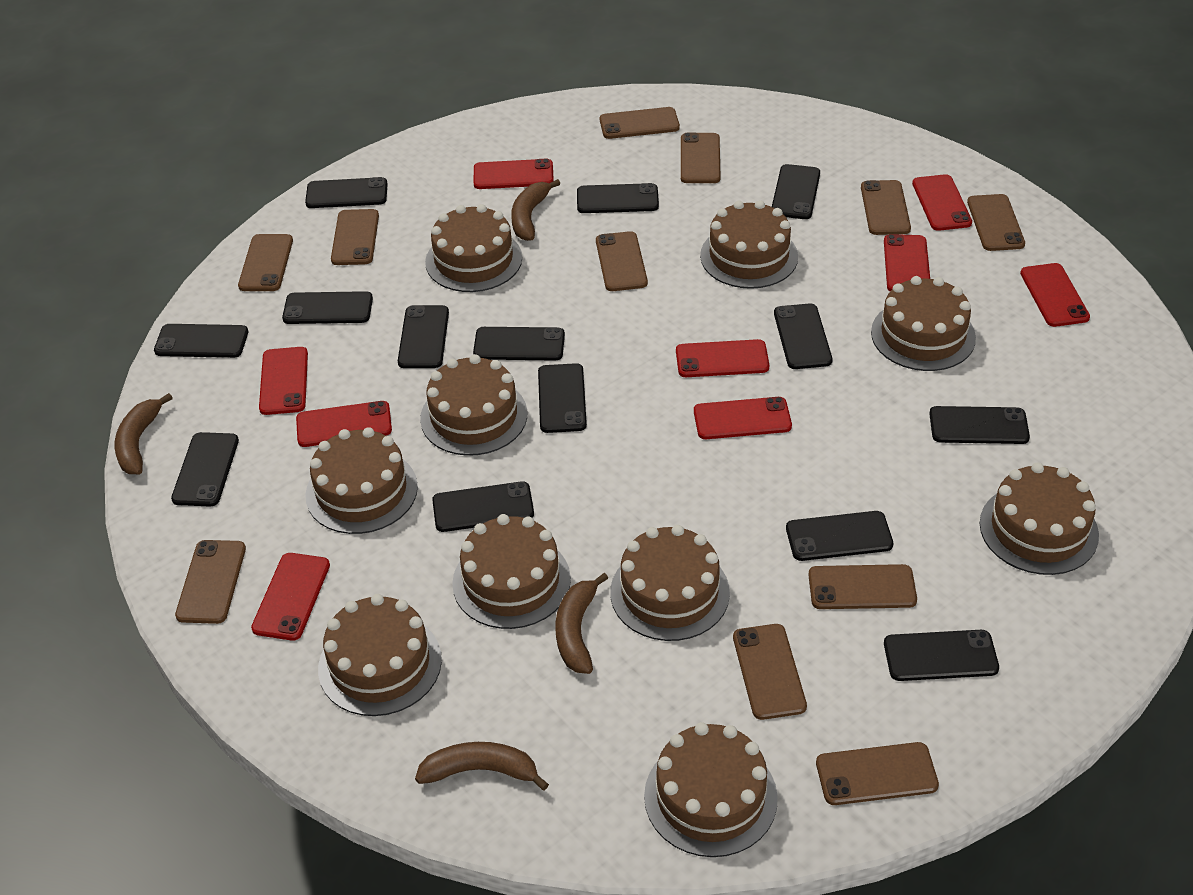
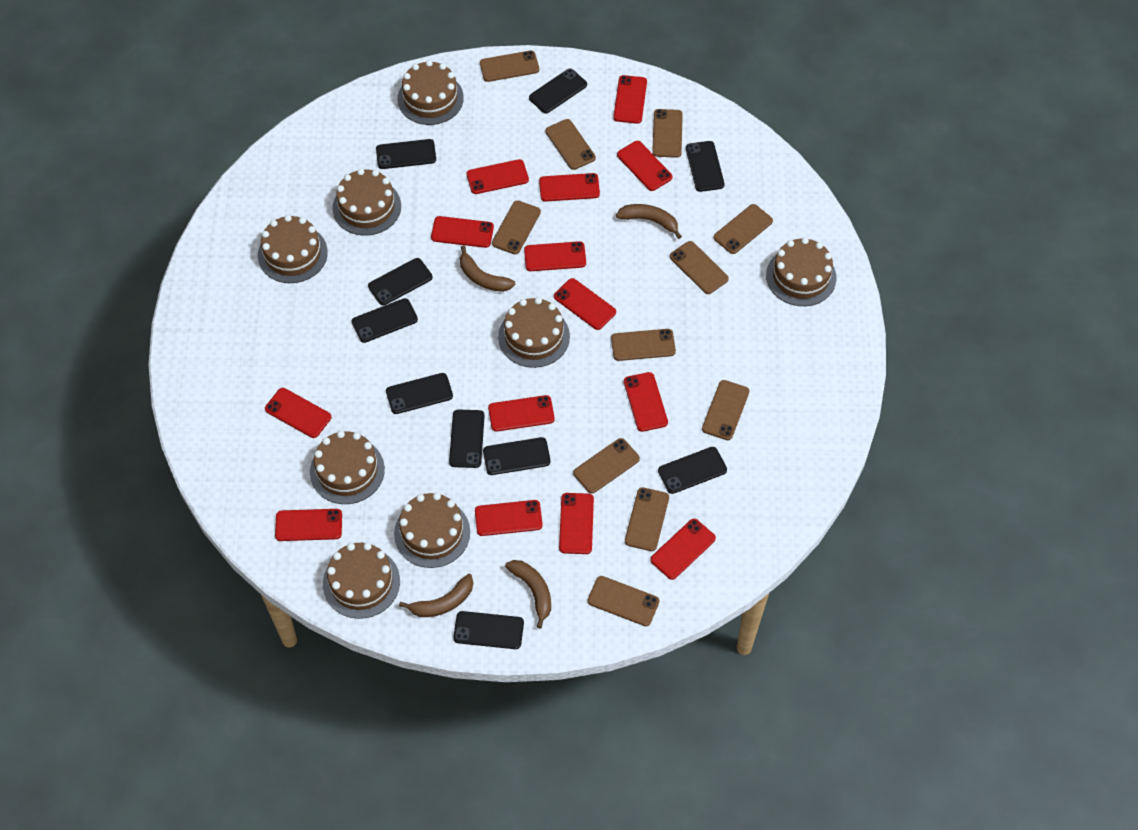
black phone: [154,324,248,358] [171,432,239,506] [282,291,373,324] [305,177,388,208] [398,305,449,368] [432,481,534,532] [473,327,565,361] [538,363,587,433] [577,183,659,213] [772,164,820,219] [774,303,833,369] [786,511,893,561] [884,630,999,681] [929,406,1030,444] = 14 -> [352,298,418,343] [368,258,433,305] [376,139,436,169] [386,373,453,414] [449,409,485,468] [453,611,524,649] [483,437,550,475] [529,69,587,113] [658,447,727,494] [686,141,725,192] = 10
brown cake: [305,427,418,534] [318,594,442,716] [420,354,527,456] [425,204,522,292] [452,514,571,629] [610,525,730,641] [644,722,778,857] [700,200,798,289] [871,276,976,371] [980,463,1099,575] = 10 -> [258,215,328,283] [310,431,385,504] [323,542,400,619] [333,168,401,236] [394,493,470,568] [397,60,464,125] [498,297,570,368] [766,237,837,306] = 8
red phone: [251,553,330,641] [259,347,308,415] [296,401,392,447] [474,159,554,189] [676,339,769,377] [694,397,792,439] [884,234,930,291] [912,174,972,231] [1020,263,1090,327] = 9 -> [265,388,331,438] [275,509,342,541] [431,216,494,248] [466,159,529,194] [475,500,543,536] [488,395,555,431] [524,241,586,271] [539,173,600,202] [554,278,616,330] [559,493,594,554] [613,75,647,124] [617,141,672,191] [624,372,668,432] [650,519,716,580] = 14

